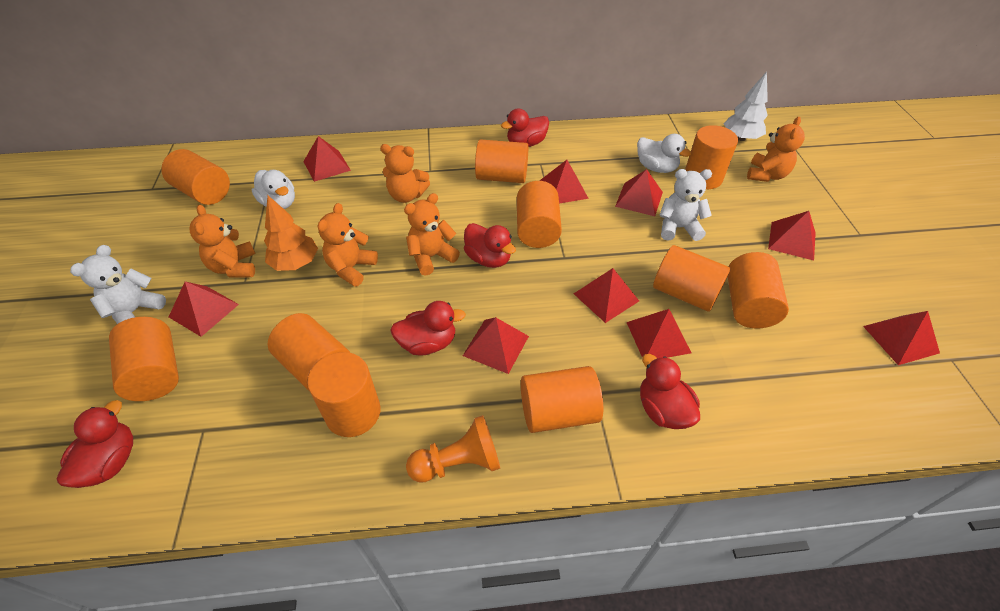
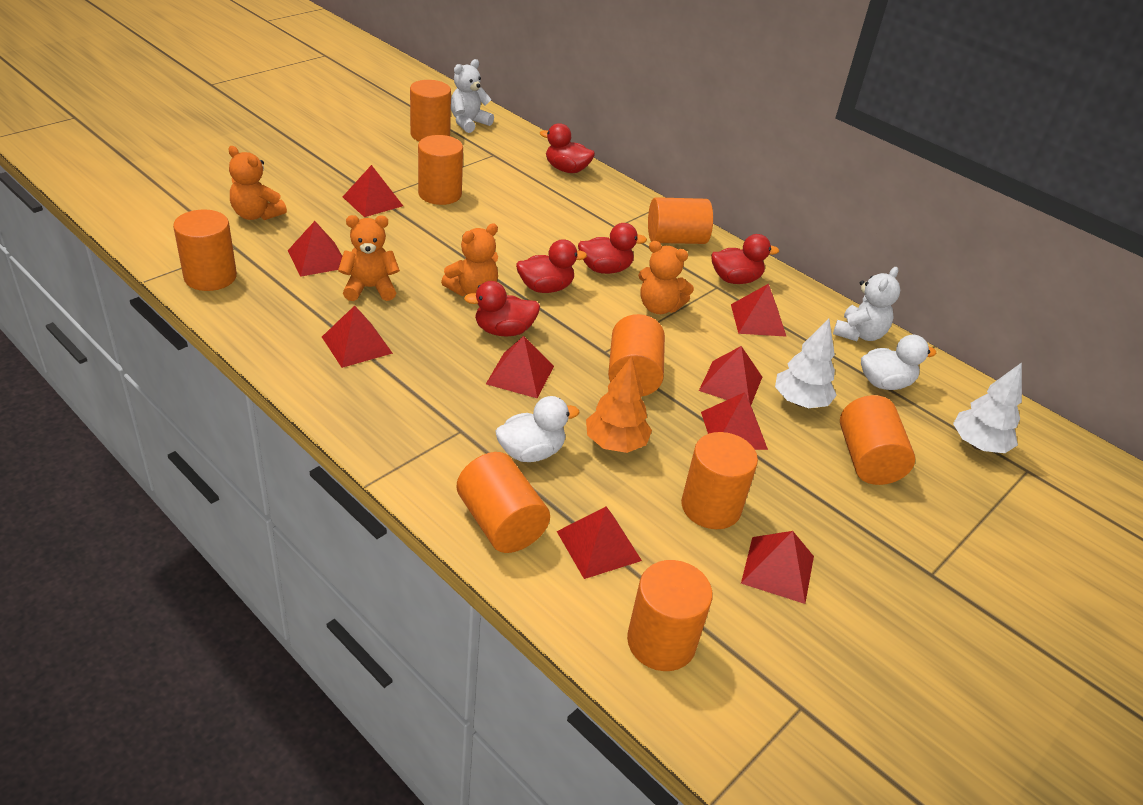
orange cylinder: [109,317,179,401] [161,149,230,205] [268,313,350,391] [307,352,380,437] [475,139,528,183] [517,181,562,248] [521,366,603,433] [653,245,731,312] [685,125,738,189] [728,252,789,328] = 10 -> [173,210,237,291] [410,80,451,141] [418,135,463,205] [457,452,550,553] [608,314,665,396] [627,560,713,671] [648,197,713,244] [681,432,758,529] [840,395,915,485] = 9
orange pawn: [406,415,500,483] = 1 -> none = 0
orange teddy bear: [189,205,256,278] [318,203,378,287] [380,144,430,203] [404,193,460,276] [747,117,805,182] = 5 -> [228,146,287,220] [338,215,400,301] [441,223,498,296] [638,241,694,314] = 4
white tree: [724,71,768,141] = 1 -> [775,319,837,408] [953,362,1022,453] = 2

